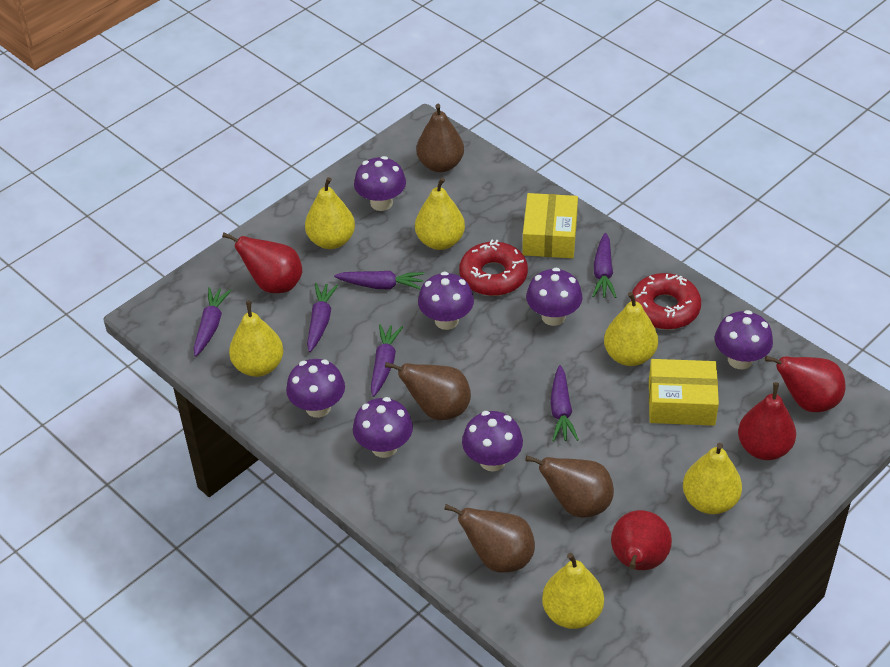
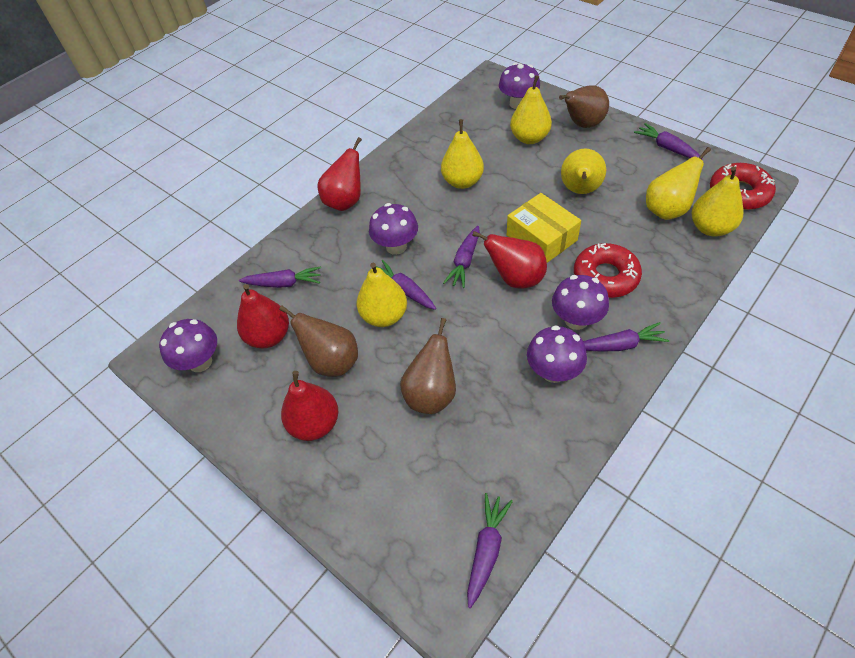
brown pear: [385,362,471,420] [416,104,464,172] [444,504,535,572] [525,456,614,518] = 4 -> [279,306,358,377] [400,318,456,414] [559,85,609,128] = 3
purple mushroom: [286,359,345,418] [353,397,413,458] [354,156,406,211] [418,272,474,330] [462,411,523,471] [526,268,582,326] [715,310,773,369] = 7 -> [159,319,217,372] [369,203,418,255] [499,63,540,109] [527,325,587,383] [552,275,609,330] = 5
yellow box: [522,193,578,258] [649,359,719,426] = 2 -> [507,193,581,263] = 1

